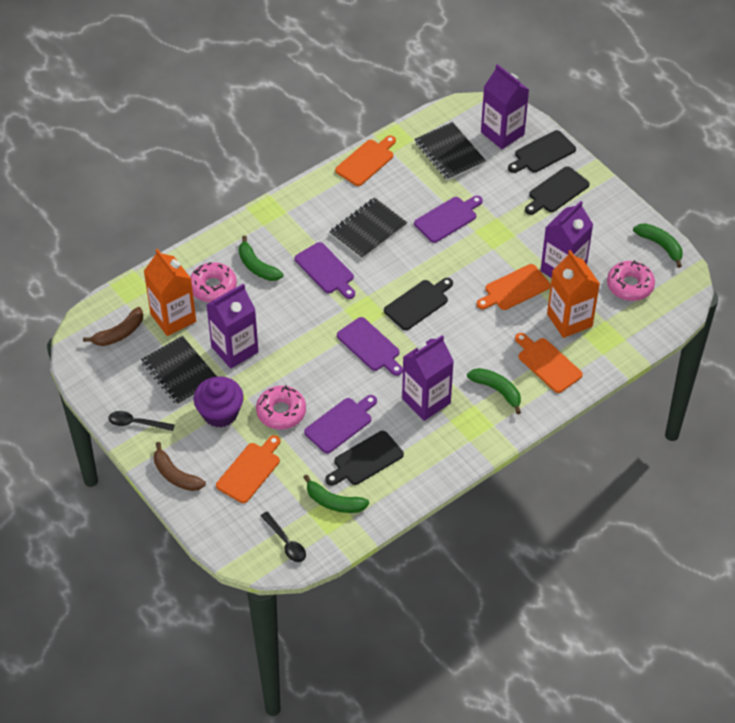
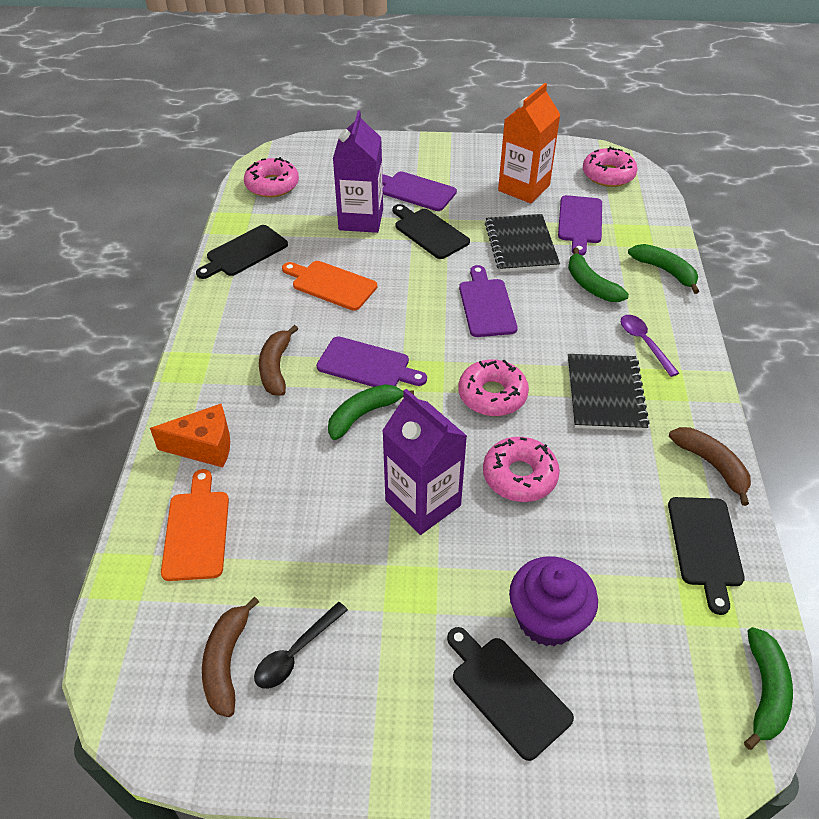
black notebook: [141,336,217,406] [329,197,407,259] [415,122,486,180] = 3 -> [485,214,560,272] [568,354,650,431] = 2
black spoon: [108,411,175,431] [261,512,306,562] = 2 -> [254,602,348,689] = 1
brown banana: [83,307,143,346] [154,442,206,491] = 2 -> [202,597,259,717] [259,325,298,396] [669,427,751,506] = 3
orange carton: [144,249,196,336] [547,250,600,338] = 2 -> [498,83,561,203] = 1
orange cheese: none = 0 -> [150,404,230,468] = 1
orange cutting board: [216,435,280,503] [335,135,396,186] [477,264,550,310] [515,333,583,393] = 4 -> [161,469,229,581] [282,261,377,311] = 2
pink donut: [190,262,237,302] [256,385,306,429] [607,260,655,301] = 3 -> [244,157,299,197] [458,360,529,416] [483,437,560,502] [583,147,638,187] = 4
purple carton: [206,283,259,369] [402,335,454,421] [481,64,529,149] [540,201,593,278] = 4 -> [333,111,383,233] [382,389,467,535] = 2
purple spoon: none = 0 -> [621,315,679,377] = 1

